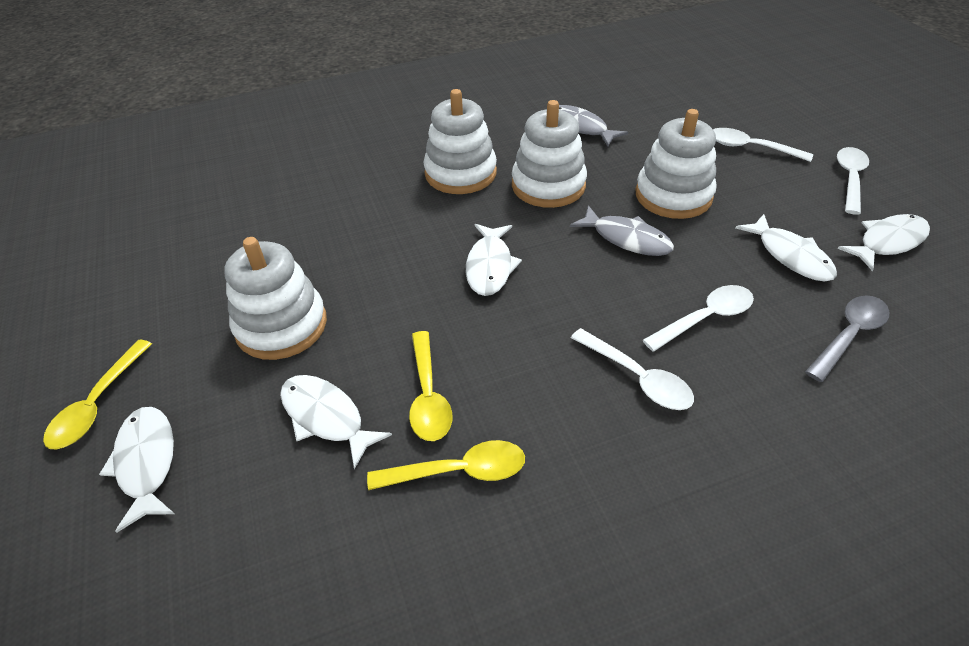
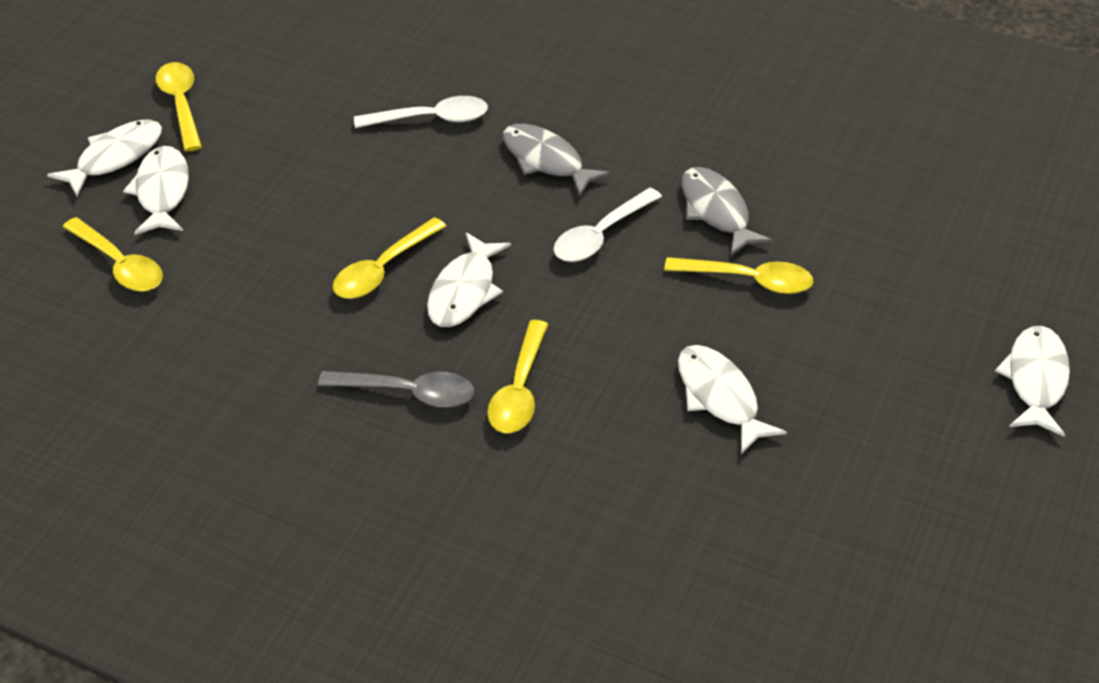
white spoon: [571,328,694,410] [643,285,754,352] [713,128,813,162] [837,147,869,215] = 4 -> [354,96,488,128] [553,188,662,262] = 2
white stacking toy: [225,237,327,360] [424,89,497,194] [512,100,587,208] [635,109,717,219] = 4 -> none = 0
yellow spoon: [43,340,152,449] [367,440,525,490] [409,331,452,441] = 3 -> [63,217,163,292] [156,62,202,151] [333,217,446,299] [487,320,548,433] [664,257,813,294] = 5

